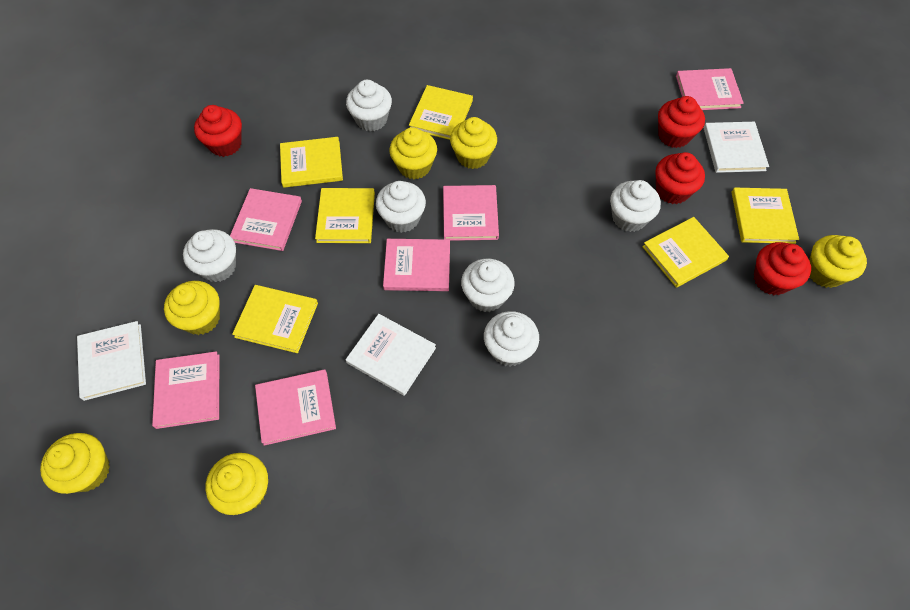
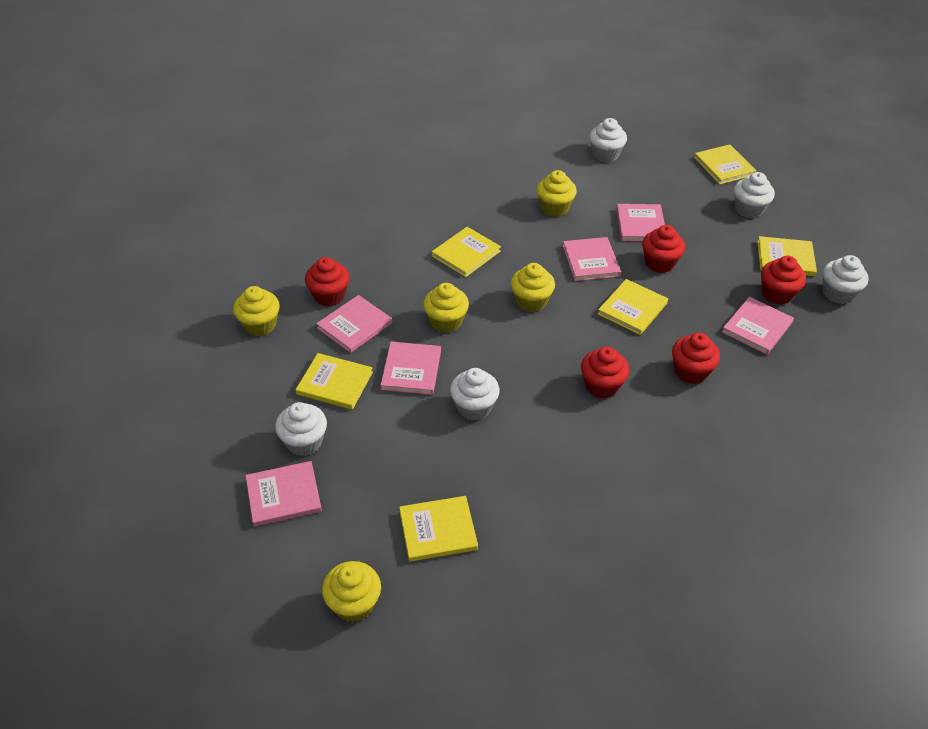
red cupcake: [194,105,242,157] [655,152,705,204] [658,96,705,148] [754,242,811,295] = 4 -> [305,257,349,306] [581,347,629,398] [642,225,685,273] [672,333,720,384] [761,256,806,305] = 5
white book: [77,321,146,401] [346,314,436,396] [704,122,769,173] = 3 -> none = 0
white cupcake: [183,229,236,282] [346,80,392,131] [376,181,426,233] [461,259,515,312] [484,311,539,367] [610,180,661,232] = 6 -> [275,402,327,456] [450,368,500,420] [589,118,627,162] [734,172,775,218] [823,255,869,304] = 5
yellow cupcake: [40,433,110,494] [164,281,220,335] [205,453,268,515] [389,127,437,179] [450,117,497,169] [809,235,867,288] = 6 -> [233,286,280,336] [322,561,381,622] [423,283,469,333] [511,263,555,312] [537,170,577,217] = 5

